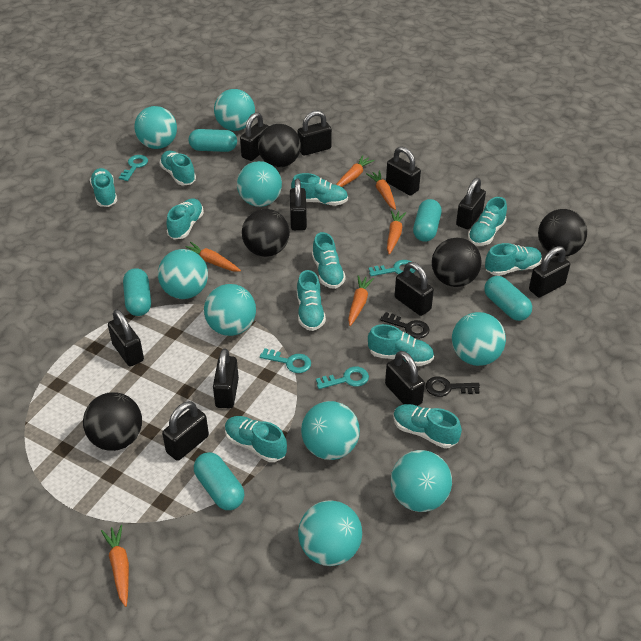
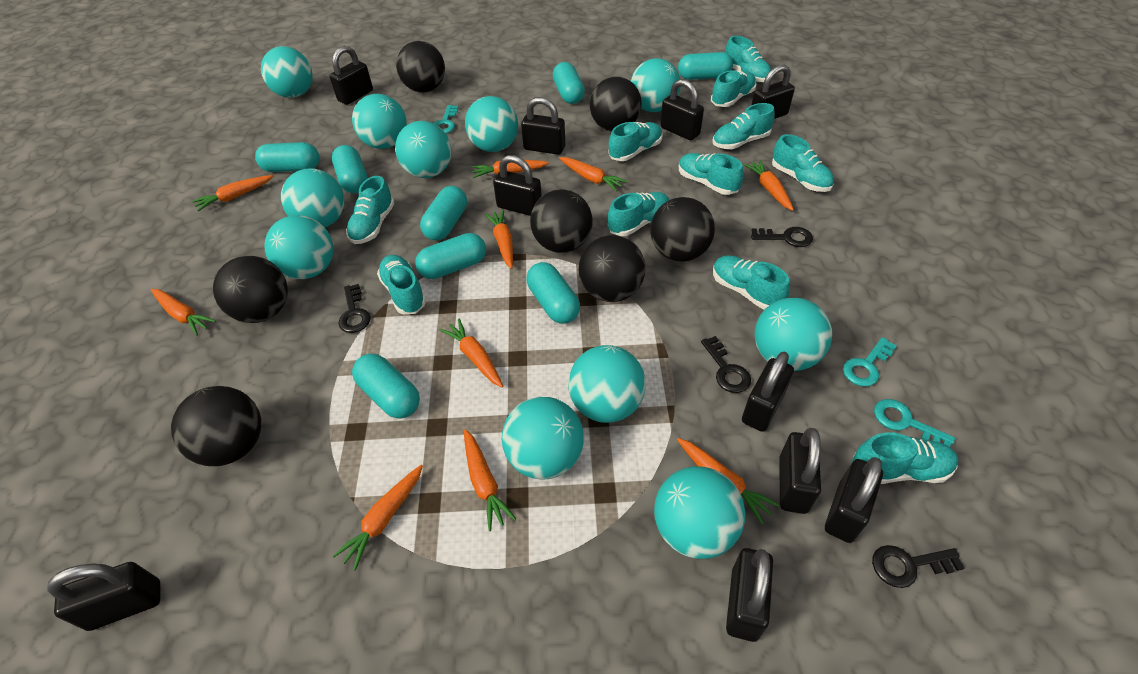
black ball: [83,392,142,451] [242,209,289,257] [258,124,301,167] [432,237,482,287] [538,209,587,257] = 5 -> [171,386,261,466] [213,256,288,323] [396,41,445,93] [530,189,592,253] [579,235,646,302] [590,77,642,131] [650,197,715,262] = 7
black key: [380,312,429,339] [426,376,480,397] = 2 -> [339,284,371,333] [701,336,751,393] [751,227,813,247] [872,545,964,588] = 4
black padlock: [108,309,144,367] [162,401,209,461] [213,349,239,409] [240,112,269,161] [290,178,307,231] [297,111,332,156] [385,351,425,406] [386,147,421,196] [395,262,434,316] [456,178,486,229] [529,246,570,297] = 11 -> [47,562,161,631] [329,46,373,105] [493,155,542,216] [521,97,565,155] [660,79,704,140] [726,548,773,642] [742,352,794,432] [751,64,795,119] [779,428,821,514] [825,457,883,543] = 10
orange carrot: [101,525,129,607] [186,242,241,272] [336,155,375,187] [348,275,374,326] [366,171,396,210] [387,210,406,255] = 6 -> [151,289,216,336] [192,175,274,212] [333,465,423,571] [440,319,503,387] [464,429,516,531] [471,160,549,178] [485,210,513,269] [559,157,627,191] [677,438,779,524] [744,160,794,211] = 10
turquoise ball: [134,106,177,149] [158,249,208,299] [204,284,256,336] [214,89,255,131] [237,161,282,207] [298,500,362,566] [301,401,360,460] [391,450,452,512] [452,312,506,366] = 9 -> [261,46,313,98] [264,215,333,279] [281,169,344,227] [352,94,406,149] [395,121,452,178] [465,96,518,152] [502,397,584,480] [568,345,646,423] [630,58,680,112] [654,466,746,559] [755,298,832,371] = 11
turquoise capsule: [123,268,151,316] [189,129,237,152] [194,452,244,510] [413,199,442,242] [484,276,532,321] = 5 -> [255,142,320,172] [332,145,368,194] [352,354,420,419] [415,233,486,279] [420,186,467,241] [527,262,580,324] [553,62,585,104] [678,52,733,80] = 8
turquoise key: [119,155,148,181] [260,348,311,373] [316,367,369,389] [369,260,416,276] = 4 -> [434,105,458,133] [843,337,897,387] [874,399,955,447] = 3

